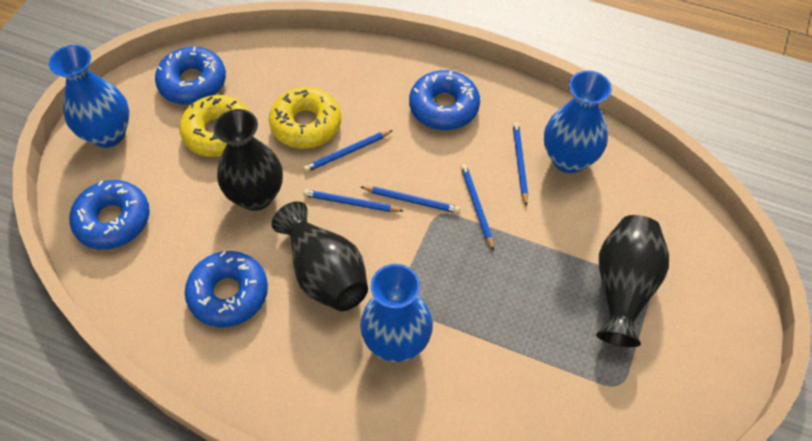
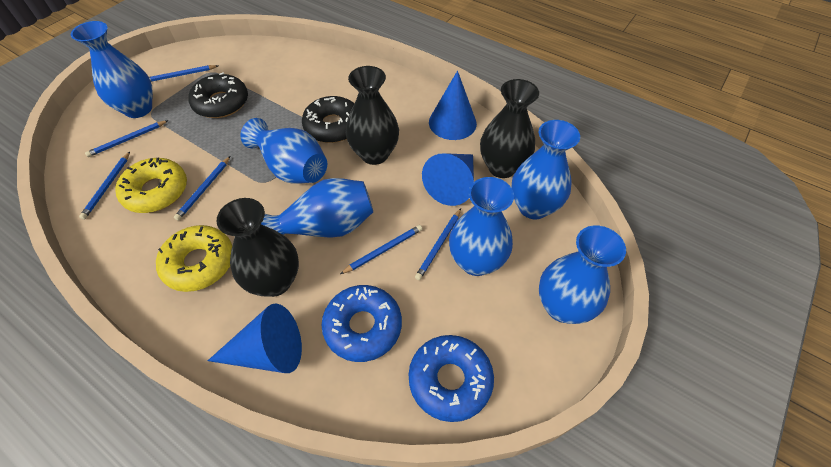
black donut: none = 0 -> [188,72,248,118] [302,96,354,143] = 2
blue cone: none = 0 -> [208,304,302,373] [422,153,474,206] [429,71,477,140] = 3
blue donut: [69,180,150,249] [155,47,226,105] [185,251,268,327] [409,70,480,130] = 4 -> [322,285,402,362] [408,335,494,422] = 2
blue pencil: [303,130,393,172] [303,189,403,212] [361,186,460,214] [461,164,494,251] [513,122,528,206] = 5 -> [79,152,130,220] [85,120,169,157] [149,65,218,82] [174,156,230,221] [340,225,422,274] [415,209,461,280] = 6
blue vase: [49,45,130,148] [360,264,433,362] [544,71,612,173] = 3 -> [71,21,153,118] [240,118,327,184] [261,178,373,238] [449,177,514,276] [511,120,580,219] [539,225,626,324] = 6

